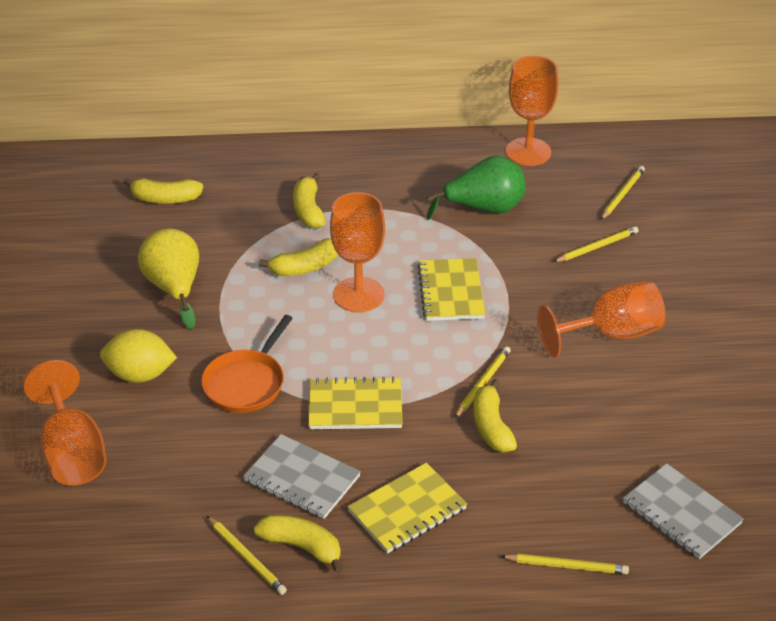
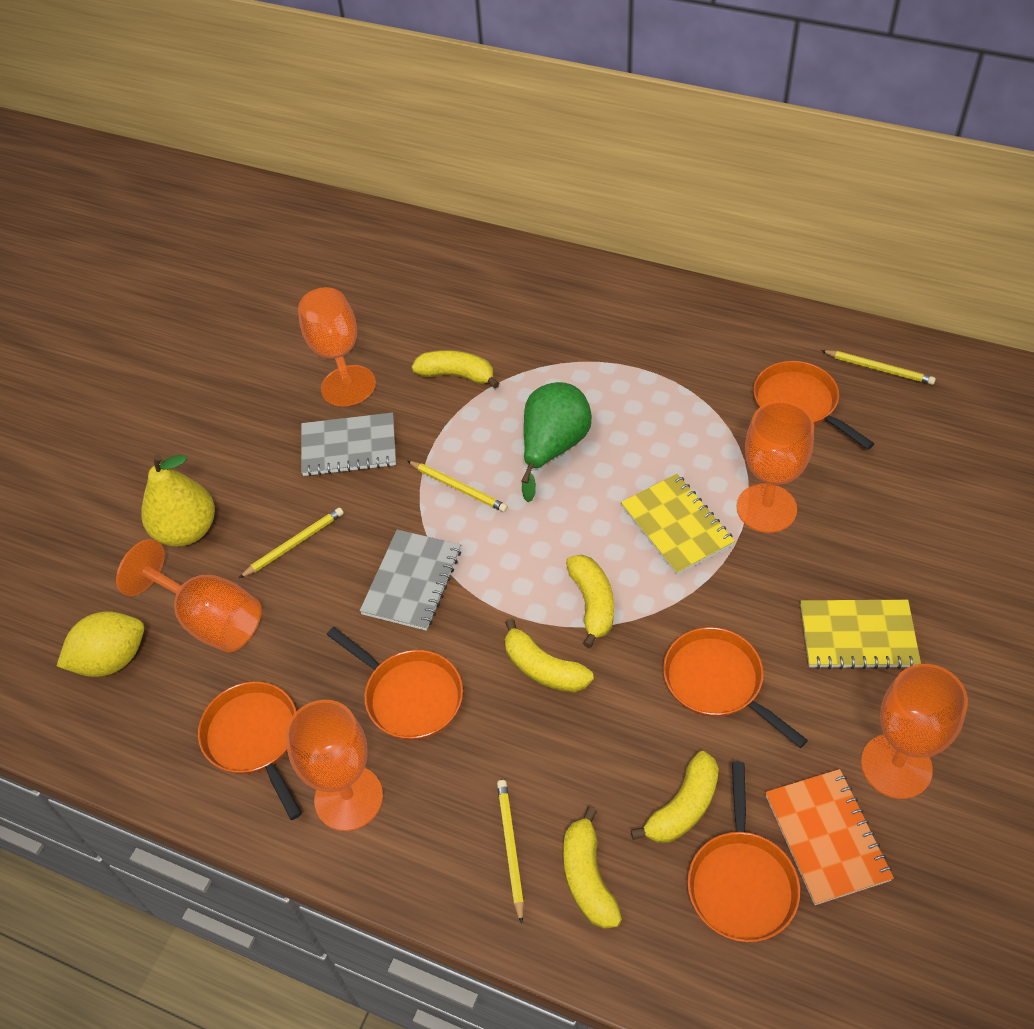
orange goblet: [23,360,107,485] [330,192,385,312] [506,56,558,166] [537,281,666,358] = 4 -> [116,539,262,653] [285,700,383,831] [298,287,376,406] [737,401,814,533] [861,664,968,799] = 5
orange notebook: none = 0 -> [765,769,894,905] = 1
orange pan: [201,315,293,413] = 1 -> [198,681,302,820] [327,627,463,740] [663,627,808,748] [687,762,800,942] [753,361,875,449] = 5
yellow notebook: [309,377,403,429] [347,463,467,554] [417,258,485,321] = 3 -> [621,474,735,575] [800,600,921,670] = 2
yellow pencil: [207,516,287,595] [455,346,511,418] [500,554,629,574] [553,226,638,262] [601,166,645,220] = 5 -> [239,508,344,578] [408,461,508,512] [497,780,524,924] [821,350,936,385] = 4

